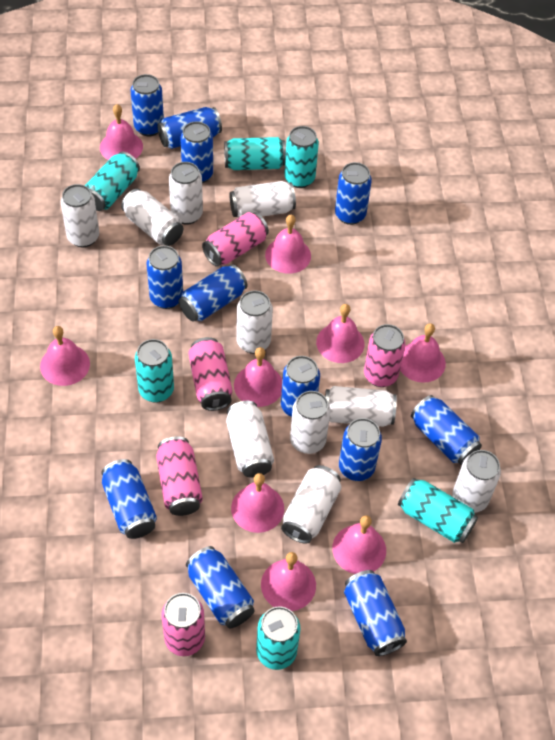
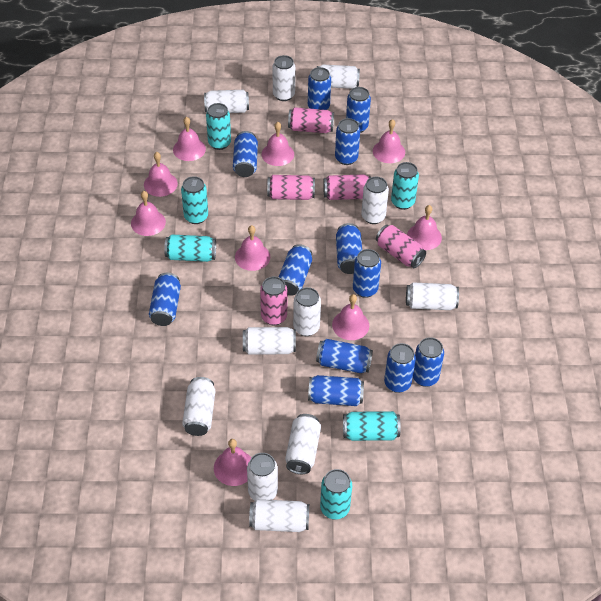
white can: [61,184,99,247] [121,189,183,246] [169,162,203,225] [226,401,274,478] [230,181,296,218] [236,290,273,354] [281,465,341,544] [290,391,331,454] [325,386,397,427] [453,450,501,513] = 10 -> [182,377,215,436] [204,90,249,113] [243,327,296,354] [247,453,278,501] [249,499,309,532] [273,55,295,101] [285,414,321,474] [293,287,321,336] [317,65,360,89] [361,177,389,224] [406,282,459,310] = 11

